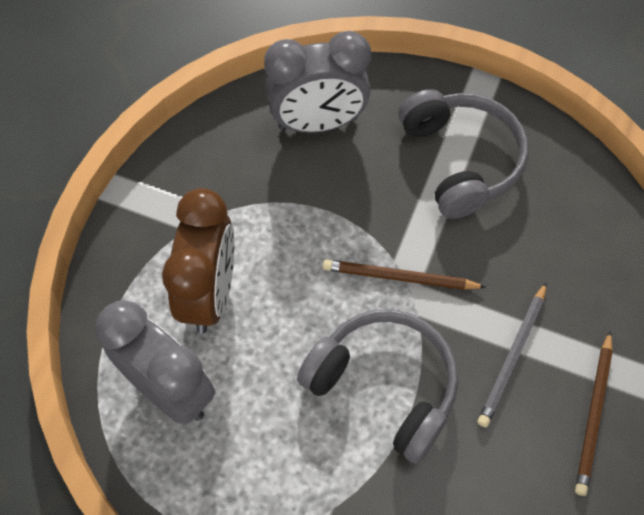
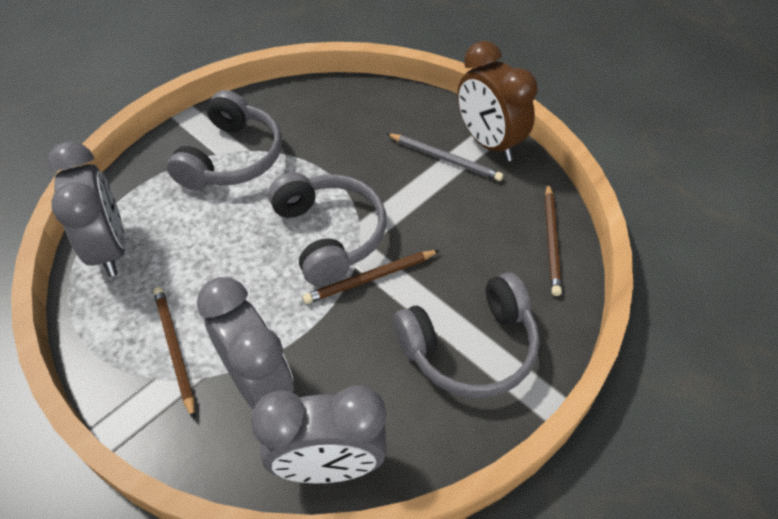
brown pencil: [323,259,486,290] [575,331,613,496] = 2 -> [153,287,195,419] [303,250,440,304] [545,183,562,296] = 3
grey clock: [96,300,215,425] [264,31,371,133] = 2 -> [47,141,126,277] [197,277,294,409] [251,385,387,484] = 3
grey headphones: [297,309,458,464] [399,89,529,219] = 2 -> [167,90,282,190] [268,172,387,286] [394,273,540,398] = 3

